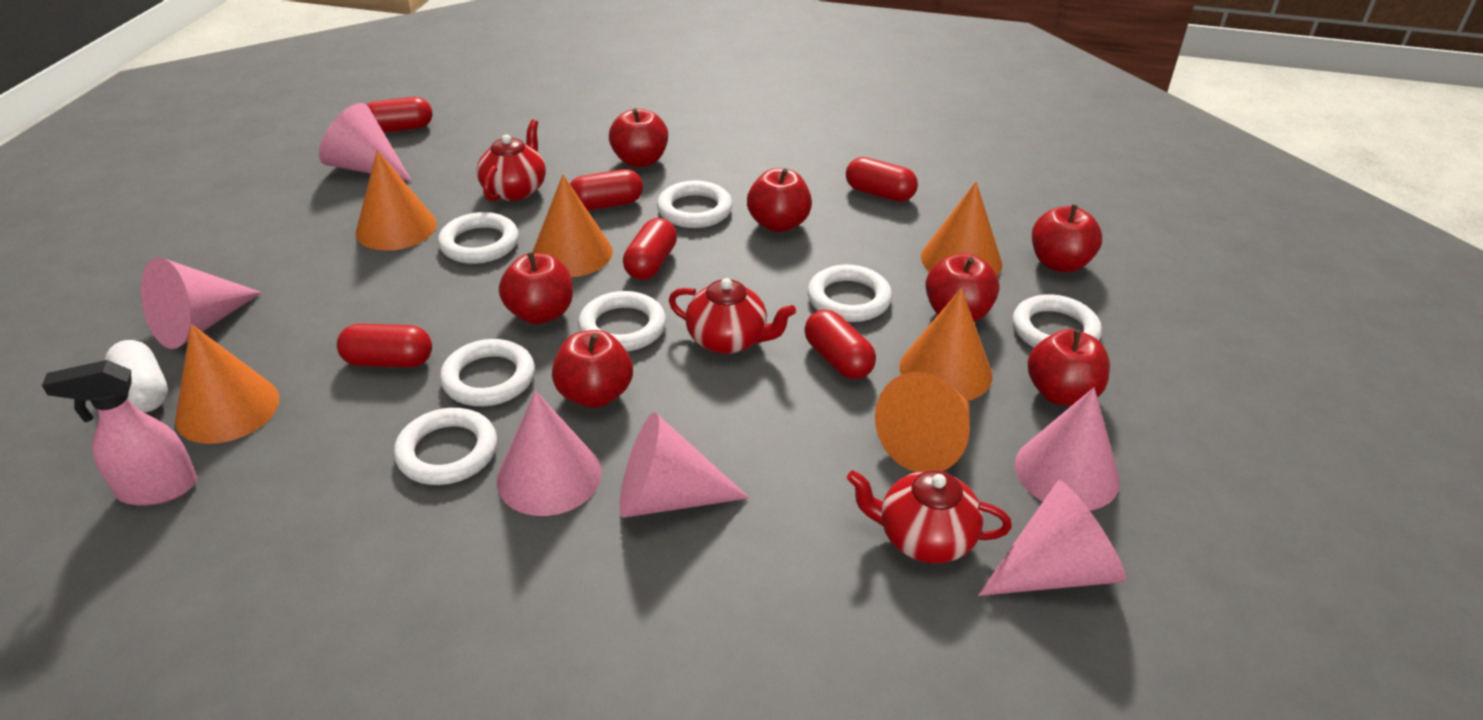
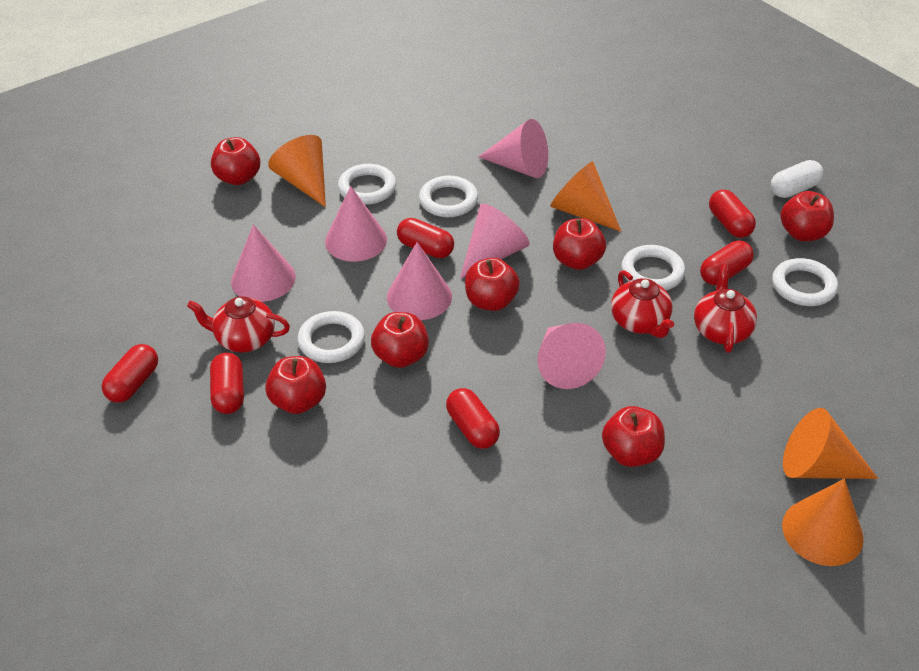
orange cone: [175,324,279,444] [356,150,437,251] [532,175,613,277] [875,372,970,472] [899,288,992,401] [921,182,1002,276] = 6 -> [268,135,326,207] [550,162,621,232] [782,479,864,566] [783,408,878,479] = 4
pink spray bottle: [42,360,197,506] = 1 -> none = 0
white ring: [394,408,497,485] [438,212,519,264] [440,339,535,406] [578,291,666,352] [657,181,732,228] [808,265,892,322] [1012,294,1102,347] = 7 -> [298,311,365,363] [338,164,396,205] [419,175,478,217] [621,245,685,290] [772,258,838,306] = 5

